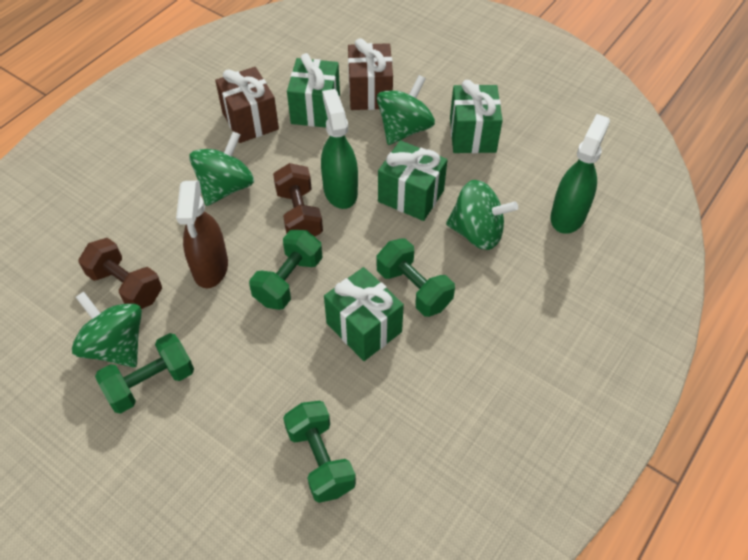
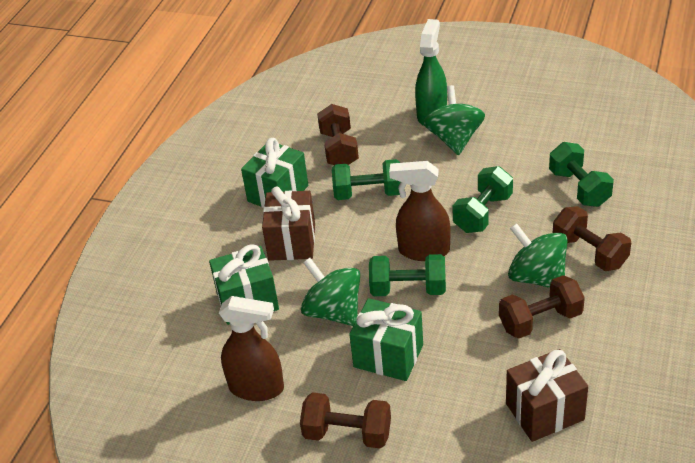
brown dumbbell: [78,238,162,309] [273,163,323,237] = 2 -> [300,392,391,448] [317,104,359,165] [499,275,585,338] [553,206,631,271] = 4
brown spray bottle: [176,181,228,288] = 1 -> [219,296,284,401] [389,161,451,261] = 2
green gift: [287,53,340,127] [324,267,404,361] [378,140,447,221] [450,80,503,153] = 4 -> [209,244,279,325] [241,138,308,208] [349,298,423,381] = 3
green spinning top: [72,292,142,367] [189,131,254,206] [377,75,435,145] [446,180,518,250] = 4 -> [301,258,360,326] [424,85,485,155] [508,223,568,288] = 3
green spray bottle: [321,89,358,209] [550,114,610,234] = 2 -> [415,19,447,126] = 1

